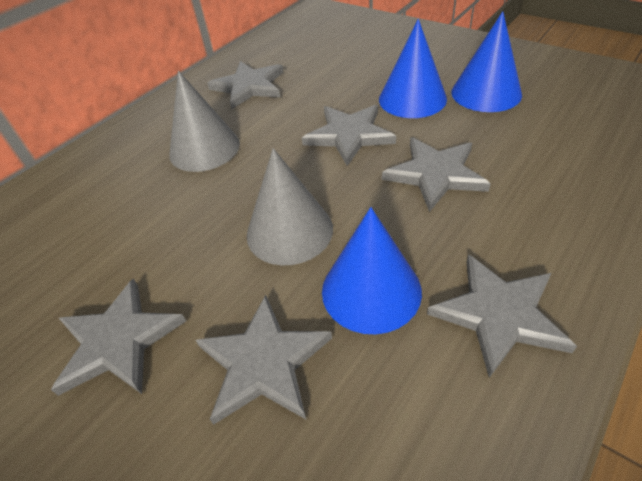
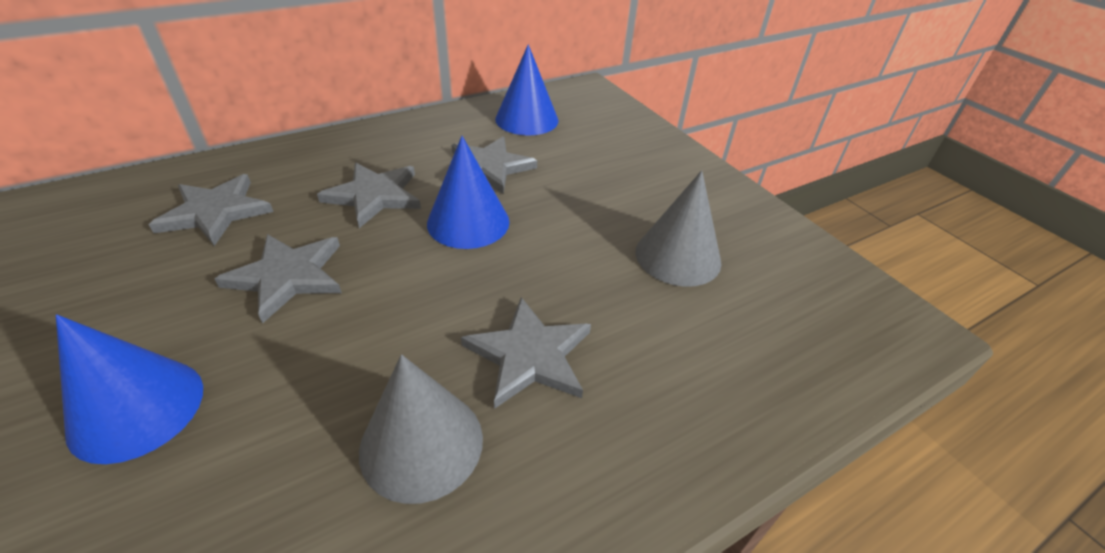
grey star: [51,279,186,396] [196,295,332,425] [207,61,283,109] [302,105,396,166] [382,137,491,212] [427,254,577,378] = 6 -> [149,174,274,246] [215,234,342,324] [317,163,421,228] [451,137,537,194] [461,297,591,409] = 5

